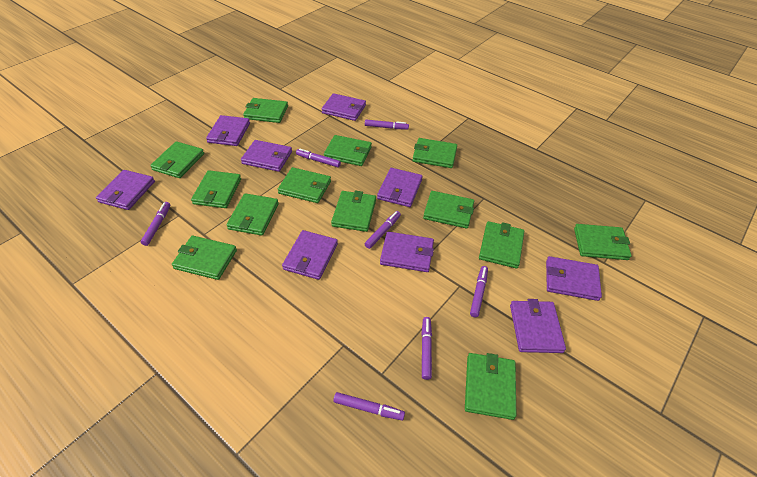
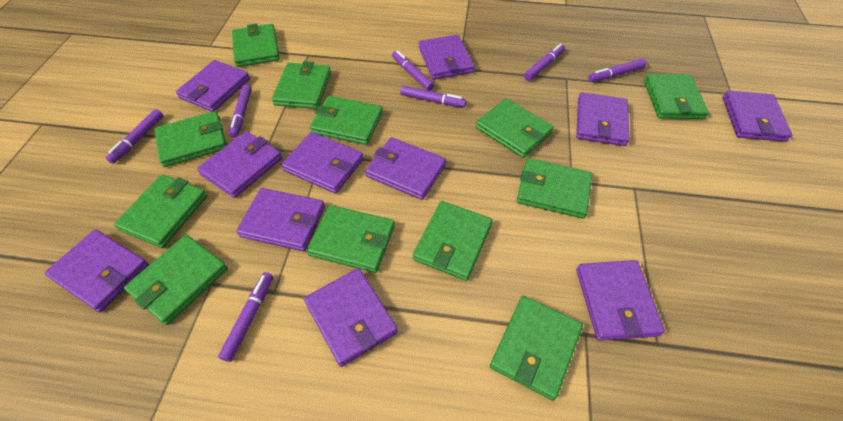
green wallet: [150,141,204,178] [172,236,237,280] [191,170,241,208] [226,193,279,236] [243,98,288,123] [278,167,331,203] [324,135,372,166] [331,191,376,232] [413,138,457,168] [423,191,474,229] [465,353,517,420] [479,221,524,269] [574,224,632,260] = 13 -> [114,175,207,248] [124,235,228,325] [155,111,227,167] [232,24,280,67] [272,61,331,109] [307,205,395,273] [310,96,383,145] [413,201,493,281] [476,98,554,158] [490,296,583,401] [517,158,592,219] [644,74,709,119] = 12
purple wallet: [96,170,155,210] [206,115,250,146] [241,140,292,172] [282,230,338,280] [322,93,366,121] [377,168,423,207] [380,232,434,272] [510,299,566,353] [546,256,602,301] = 9 -> [44,229,149,312] [176,60,250,112] [197,131,282,198] [236,188,325,251] [281,132,364,194] [304,268,398,367] [365,137,446,200] [419,35,475,80] [576,92,629,146] [576,260,665,341] [722,91,792,142] = 11

